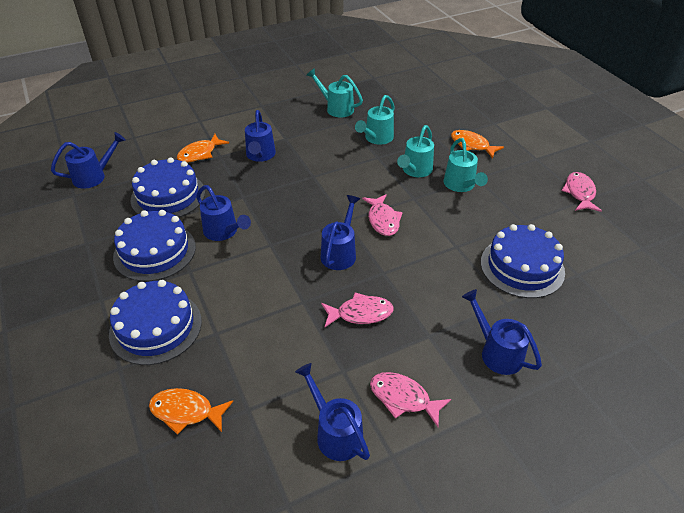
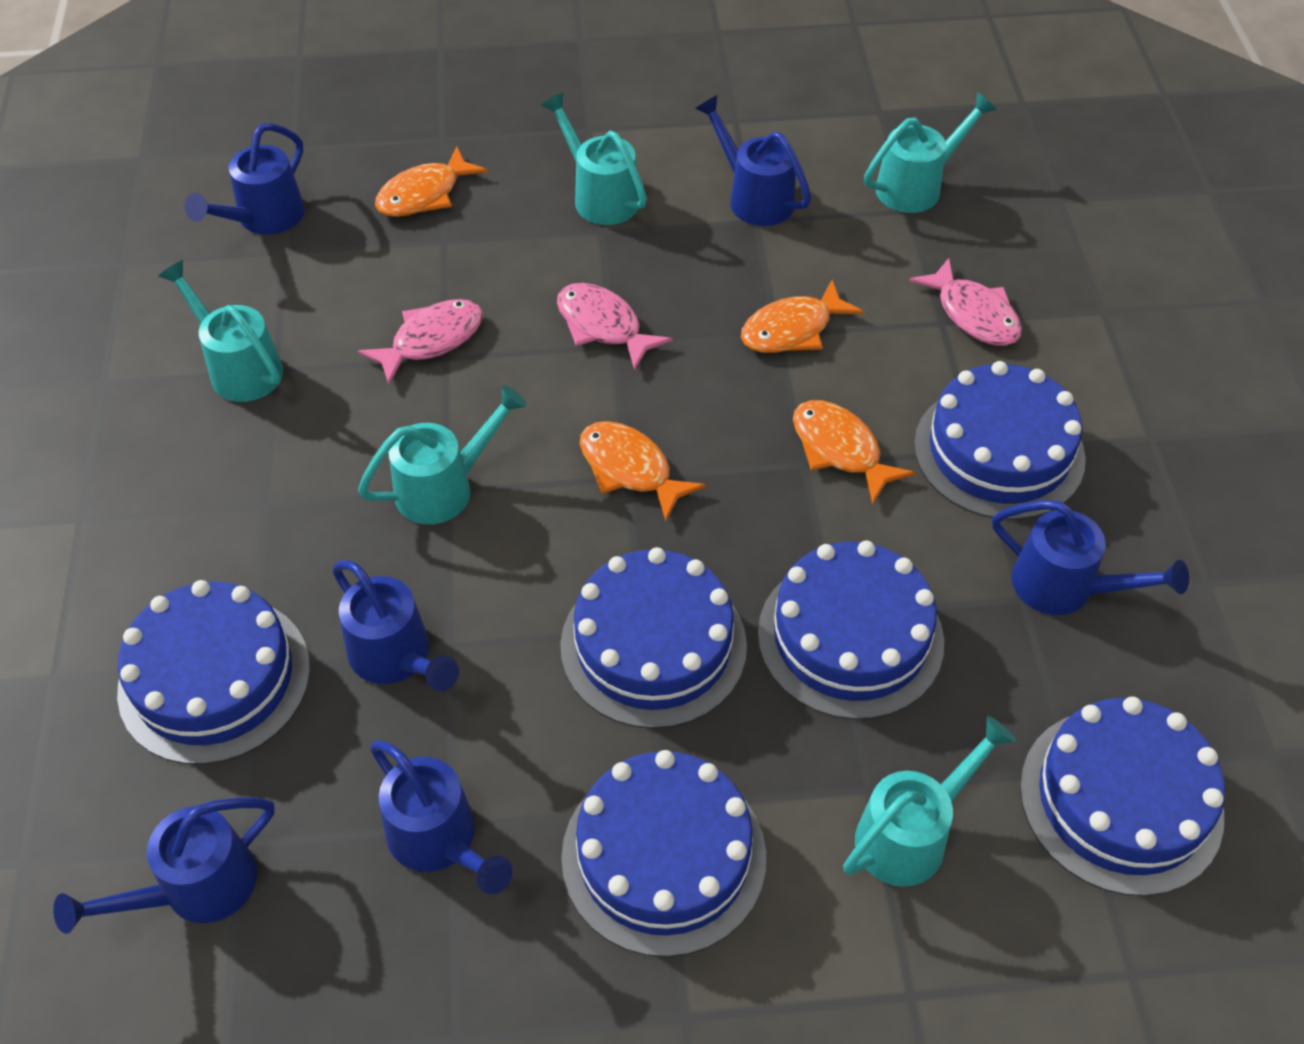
blue cake: [109,280,202,365] [113,210,196,281] [131,157,205,218] [481,224,565,298] = 4 -> [117,580,310,765] [560,547,747,729] [561,750,766,957] [758,541,944,720] [914,361,1086,520] [1020,697,1225,896] = 6
orange fish: [149,388,233,435] [177,134,229,163] [451,130,504,159] = 3 -> [375,146,488,217] [580,421,706,521] [741,280,864,353] [793,400,915,504] = 4
pink fish: [321,293,394,328] [362,194,403,236] [370,372,451,427] [561,172,602,212] = 4 -> [358,299,483,384] [557,283,673,370] [909,258,1022,346] = 3
turquoise watering can: [306,68,363,117] [355,95,395,145] [397,125,434,177] [444,138,488,192] = 4 -> [158,260,283,402] [358,385,527,524] [541,92,647,225] [843,716,1016,887] [864,92,997,213] = 5

